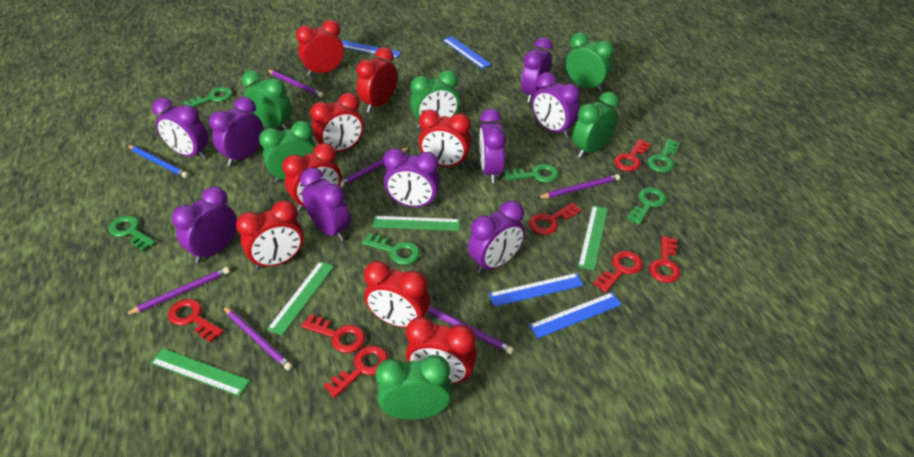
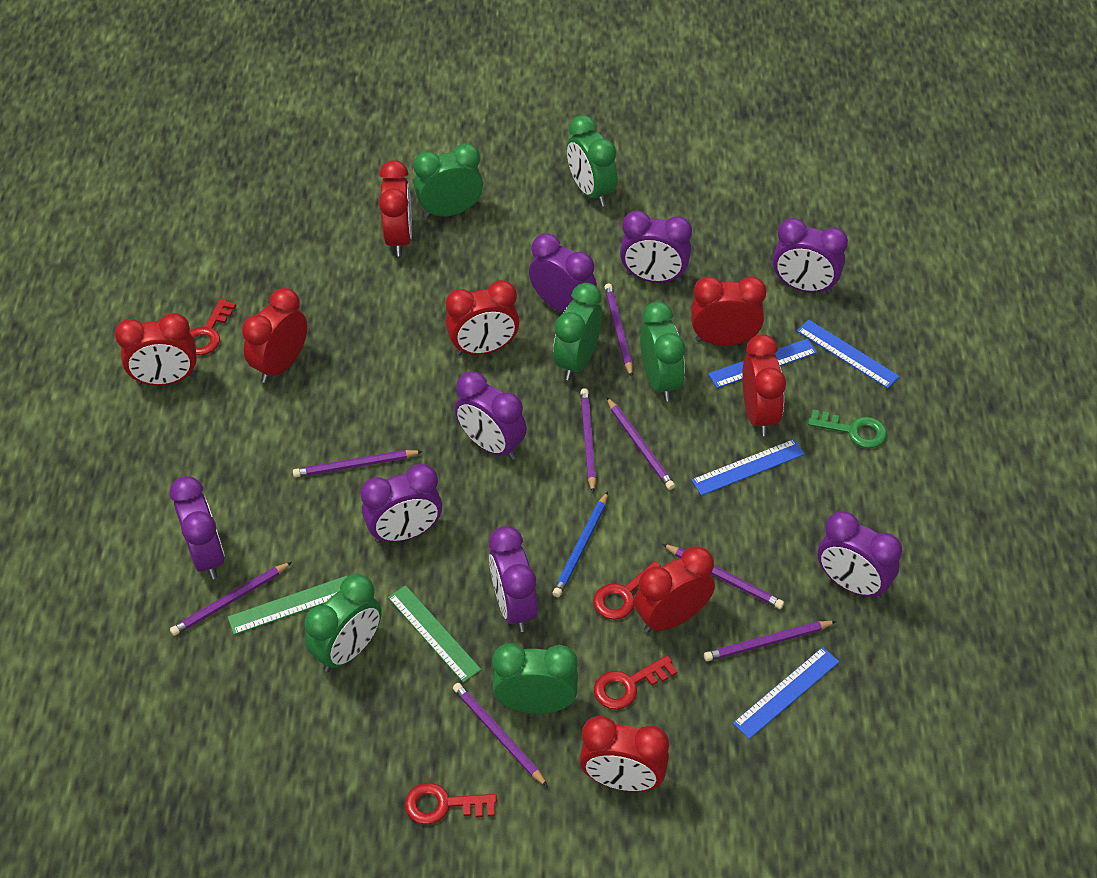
green key: [109,215,156,251] [183,87,233,107] [362,233,420,265] [504,164,559,182] [627,187,667,225] [647,139,679,172] = 6 -> [808,410,887,448] = 1
green ruler: [151,348,250,396] [267,261,334,335] [372,216,460,231] [578,206,608,270] = 4 -> [228,576,347,635] [388,585,481,683] = 2
purple clock: [152,98,209,159] [172,186,237,263] [209,97,264,166] [300,167,350,241] [383,148,440,207] [468,201,525,274] [479,109,506,183] [521,37,553,103] [532,72,580,138] = 9 -> [170,476,225,579] [361,464,442,543] [455,371,527,460] [489,526,538,632] [529,233,597,313] [620,210,692,283] [773,218,848,294] [817,511,902,600] = 8
purple pencil: [125,267,230,315] [223,306,293,371] [268,70,324,97] [340,147,410,187] [427,306,514,354] [537,174,620,198] = 6 -> [170,562,292,636] [293,450,423,477] [453,683,548,787] [580,388,596,493] [604,283,633,377] [606,397,675,490] [662,544,784,609] [704,621,837,661] = 8
red key: [168,299,224,343] [301,314,365,353] [324,345,389,398] [529,202,581,235] [594,251,643,292] [614,139,651,171] [649,236,681,283] = 7 -> [189,299,236,355] [405,783,497,825] [593,561,661,620] [594,655,678,710] = 4

